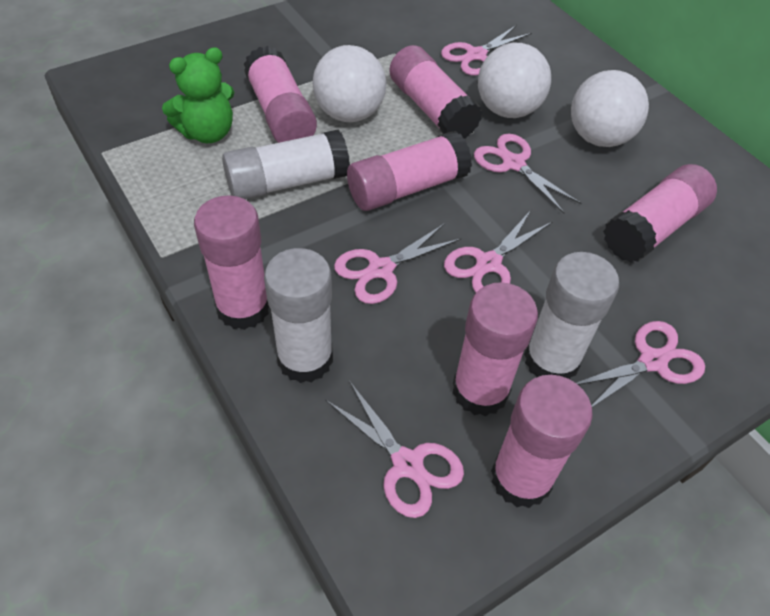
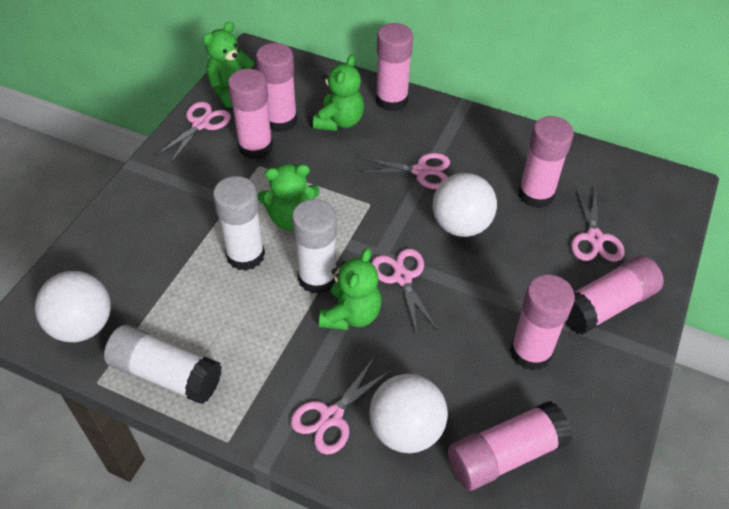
green teddy bear: [162,47,234,143] = 1 -> [203,21,255,108] [257,164,320,231] [313,55,364,131] [319,248,382,330] = 4
pink scissors: [325,381,464,518] [334,223,461,304] [441,25,532,76] [444,210,552,293] [474,134,582,214] [577,321,705,407] = 6 -> [155,102,231,164] [291,358,392,455] [358,153,450,189] [371,248,438,335] [571,187,625,262] = 5

